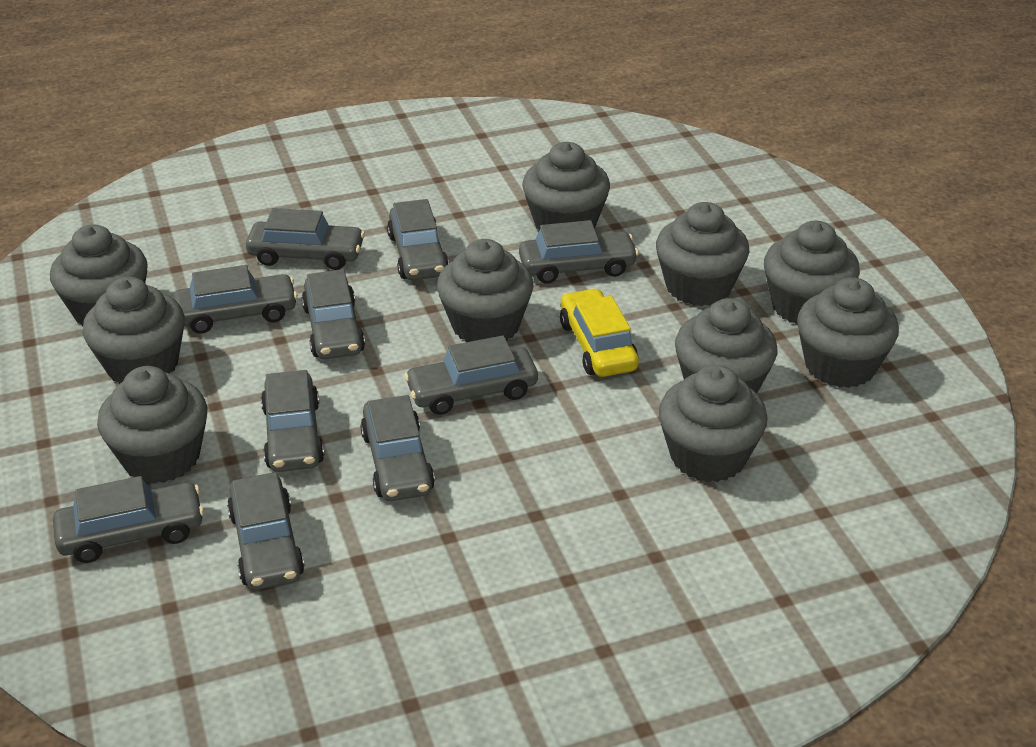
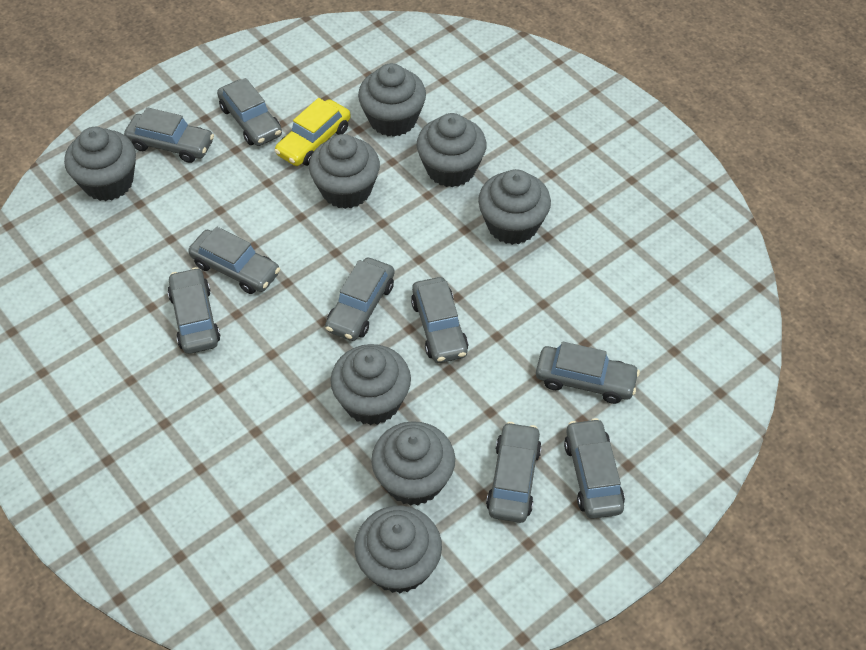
grey car: [53,476,204,563] [173,265,298,334] [227,473,305,590] [246,208,365,270] [261,370,324,472] [302,270,365,359] [360,395,435,501] [387,199,449,280] [404,336,538,415] [519,220,639,284] = 10 -> [124,107,214,163] [167,267,220,354] [188,227,280,294] [217,78,282,146] [325,258,394,341] [411,277,468,363] [486,422,542,523] [536,342,640,404] [564,418,625,519] = 9
grey cupcake: [50,225,148,326] [82,277,185,384] [97,366,207,484] [437,239,534,342] [522,142,610,230] [656,202,749,306] [659,365,768,482] [675,298,777,393] [764,221,860,325] [797,277,899,388] = 10 -> [64,127,136,201] [309,134,380,209] [330,344,411,425] [354,505,442,593] [358,63,426,137] [371,421,455,506] [417,113,486,187] [478,169,551,245] = 8

